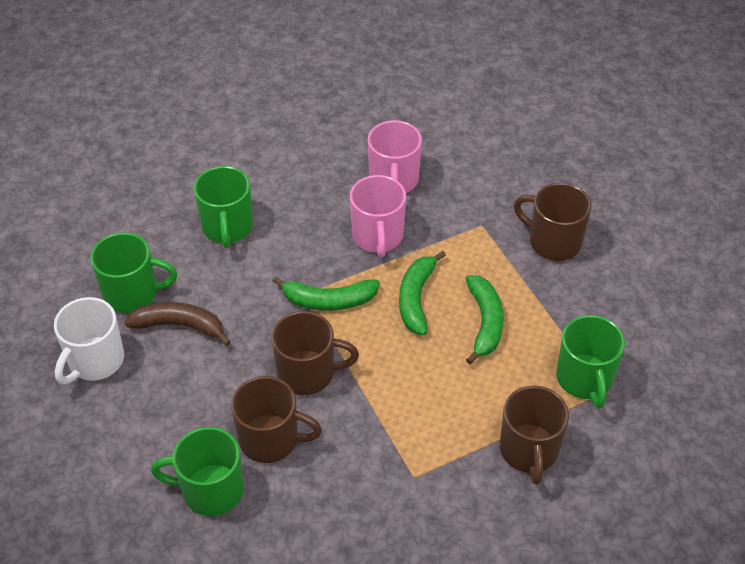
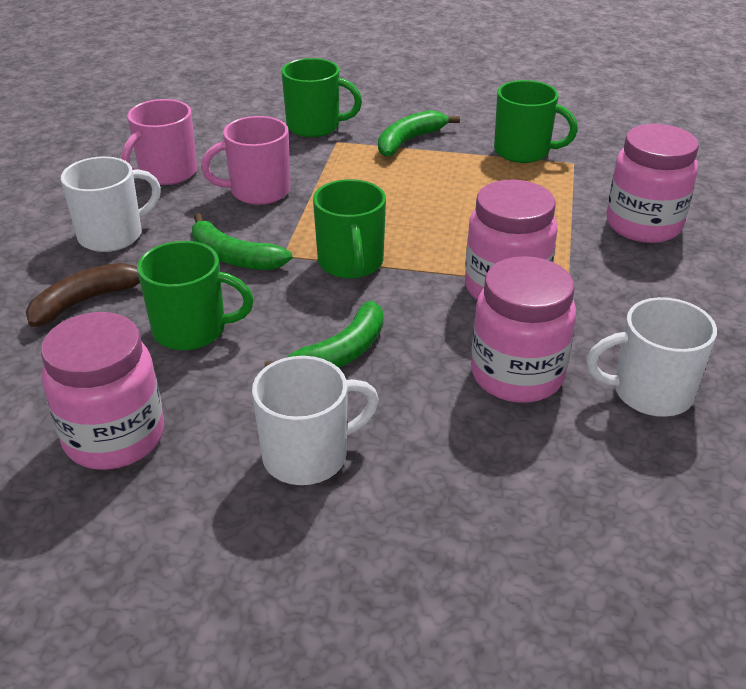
brown mug: [231,376,322,463] [271,311,359,395] [500,386,569,485] [514,183,591,261] = 4 -> none = 0
pink jar: none = 0 -> [41,312,164,470] [465,180,557,300] [471,256,576,403] [606,124,699,243] = 4
white mug: [54,297,124,384] = 1 -> [61,156,161,252] [252,356,379,485] [586,297,717,417] = 3

